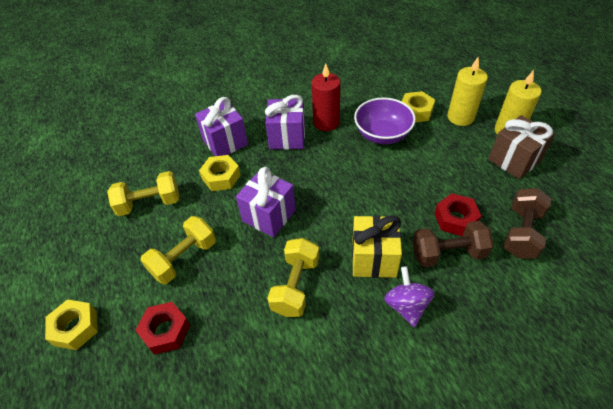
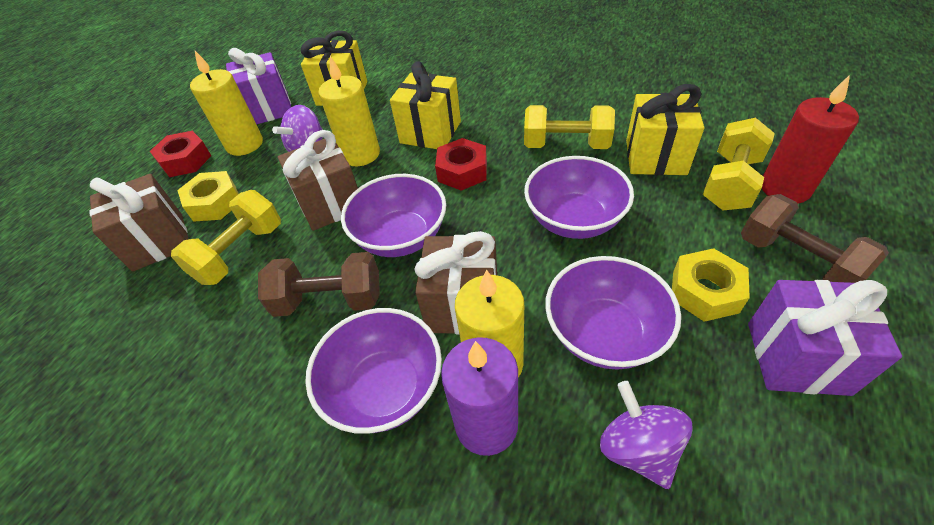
brown gift: [488,115,555,179] = 1 -> [89,174,188,272] [278,130,358,231] [415,231,497,335] = 3
purple bowl: [354,97,416,144] = 1 -> [305,308,442,434] [341,174,446,257] [524,156,634,239] [545,256,681,369] = 4
purple candle: none = 0 -> [441,337,518,456] = 1
purple gift: [195,97,248,156] [236,167,296,237] [265,95,305,149] = 3 -> [226,48,291,124] [748,280,902,396] = 2
purple spinning top: [384,266,434,327] = 1 -> [272,105,323,152] [600,381,693,489] = 2
yellow candle: [447,57,488,126] [495,70,541,135] = 2 -> [190,51,263,156] [318,56,380,166] [455,269,524,378] = 3
yellow gift: [352,215,402,278] = 1 -> [301,31,367,106] [390,61,461,149] [626,84,704,175] = 3
yellow nut: [45,299,98,350] [199,155,240,191] [402,91,435,122] = 3 -> [177,171,239,222] [672,248,750,322] = 2

